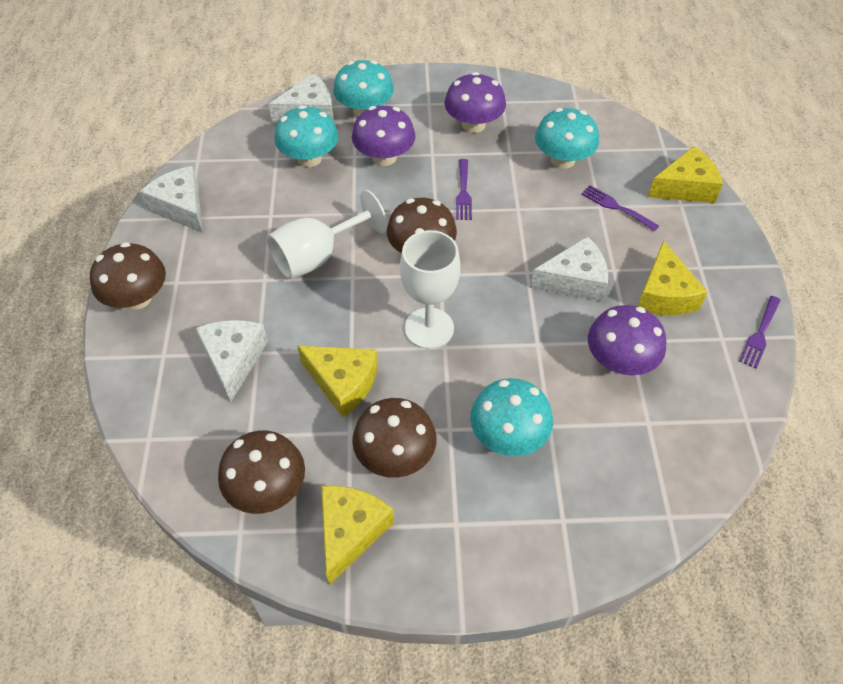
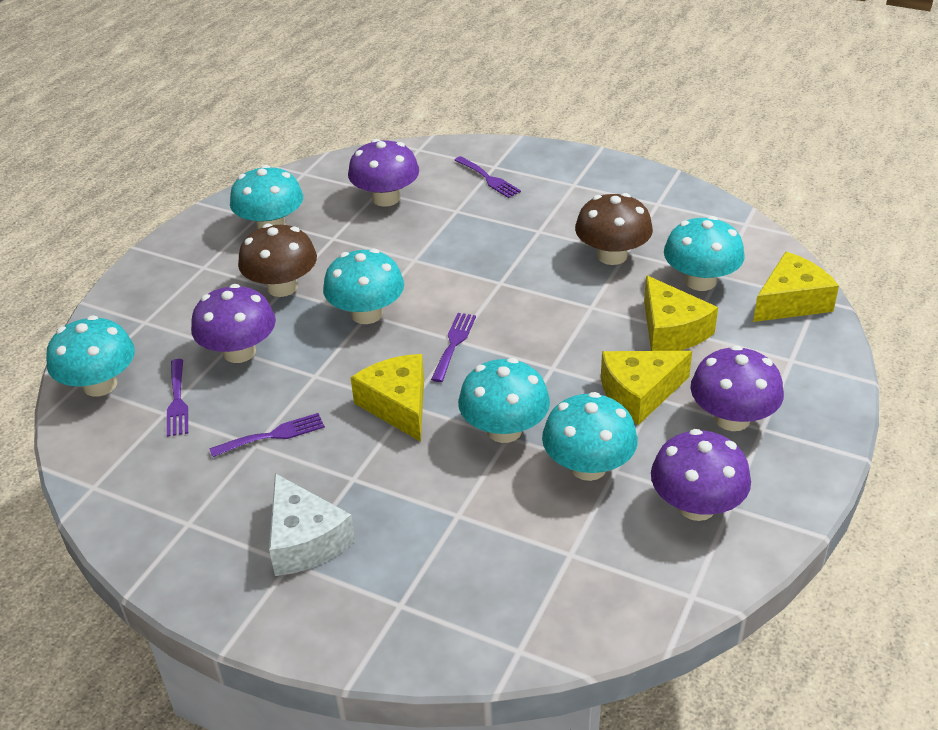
brown mushroom: [90,242,166,310] [218,430,305,514] [352,398,437,478] [387,198,457,253] = 4 -> [238,223,317,297] [575,193,653,265] = 2
purple fork: [456,159,472,220] [581,185,659,231] [739,296,781,369] = 3 -> [167,359,188,437] [209,413,325,457] [431,313,476,382] [454,156,521,198] = 4
purple mushroom: [352,106,415,166] [444,72,506,133] [588,305,666,375] = 3 -> [191,284,276,363] [348,139,419,207] [651,429,751,521] [690,345,784,431] = 4
turquoise mushroom: [274,105,339,167] [333,60,394,117] [470,378,553,456] [535,108,599,169] = 4 -> [46,315,135,397] [230,165,303,230] [323,249,404,324] [458,358,550,443] [542,392,638,481] [664,216,745,291] = 6
white cheese: [140,166,203,233] [195,320,268,402] [269,74,334,124] [530,236,608,302] = 4 -> [269,473,355,576] = 1
white goblet: [267,190,387,279] [400,230,461,349] = 2 -> none = 0

